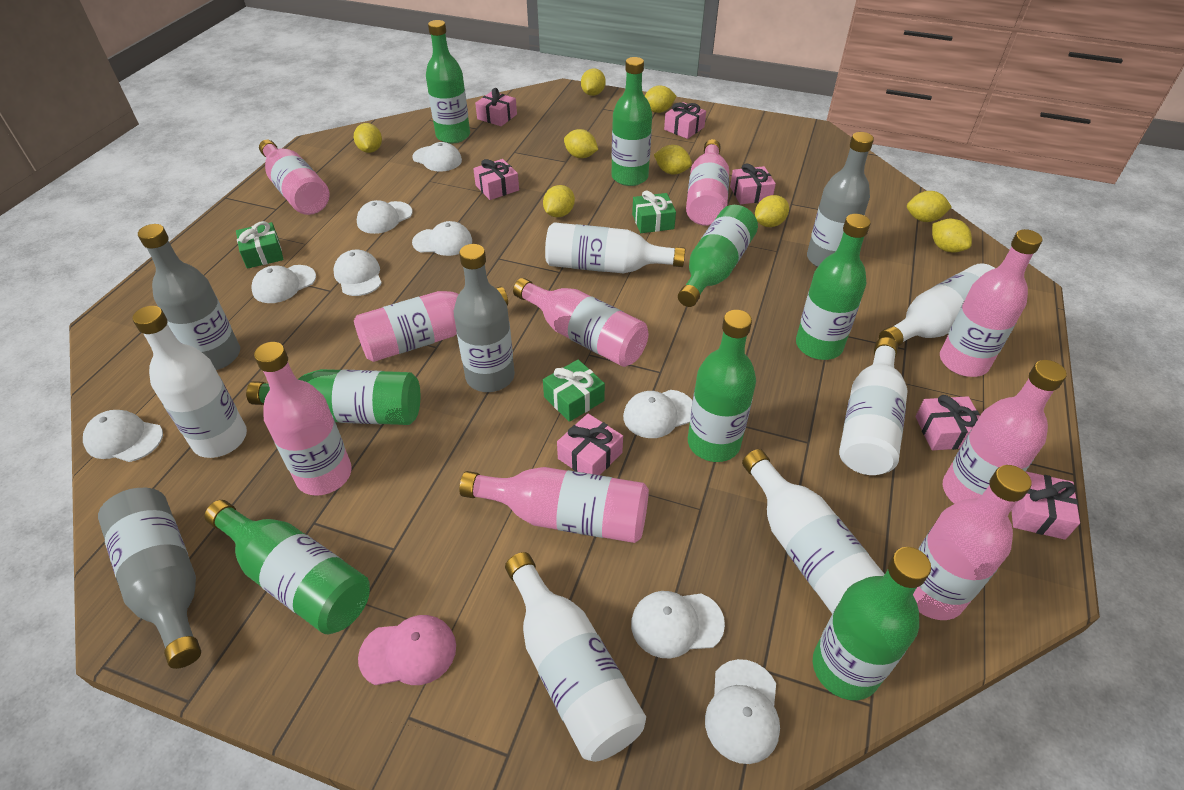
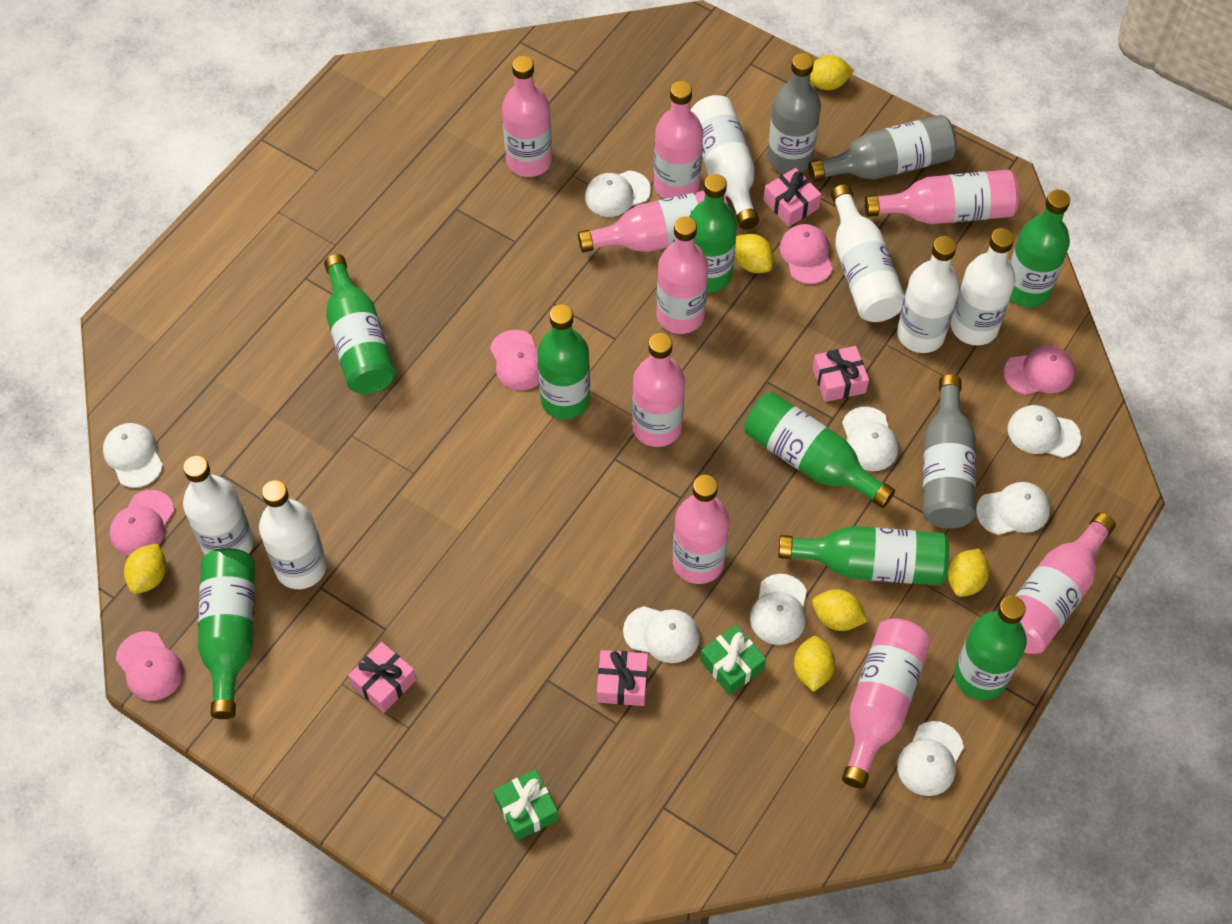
green gift: [236,221,284,269] [543,360,605,422] [632,191,676,233] = 3 -> [494,769,558,841] [700,625,766,695] = 2
grey bottle: [98,488,201,669] [138,224,240,370] [454,244,515,392] [807,132,874,267] = 4 -> [767,53,821,174] [808,115,957,182] [923,374,976,529] = 3
pink cap: [358,615,456,685] = 1 -> [110,490,174,556] [116,631,184,701] [490,330,539,390] [780,224,833,284] [1004,346,1075,395] = 5
pink gift: [473,159,519,200] [475,88,517,126] [557,414,623,475] [664,102,706,139] [730,163,776,204] [915,395,980,450] [1011,472,1080,540] = 7 -> [348,642,417,713] [597,650,648,706] [764,168,821,227] [812,346,869,402] = 4
white cap: [83,410,163,462] [252,265,316,303] [334,250,382,296] [357,200,413,234] [412,142,462,172] [412,221,472,256] [623,390,693,438] [631,591,725,658] [705,659,780,764] = 9 -> [103,423,163,488] [585,170,651,217] [623,606,700,663] [750,574,807,645] [842,407,899,471] [897,721,964,796] [976,482,1050,535] [1008,405,1081,458] = 8
yellow lemon: [354,123,382,153] [543,185,575,217] [564,129,598,158] [581,68,606,96] [645,86,676,113] [654,145,692,175] [755,195,789,227] [907,191,952,222] [932,219,972,253] = 9 -> [124,543,166,594] [735,234,774,273] [794,636,835,692] [810,55,854,90] [812,589,868,631] [948,549,989,597] = 6

